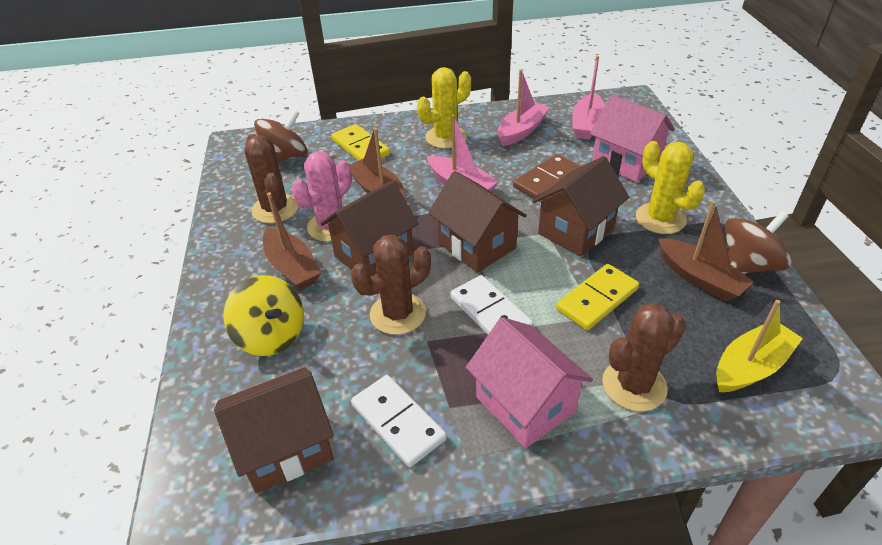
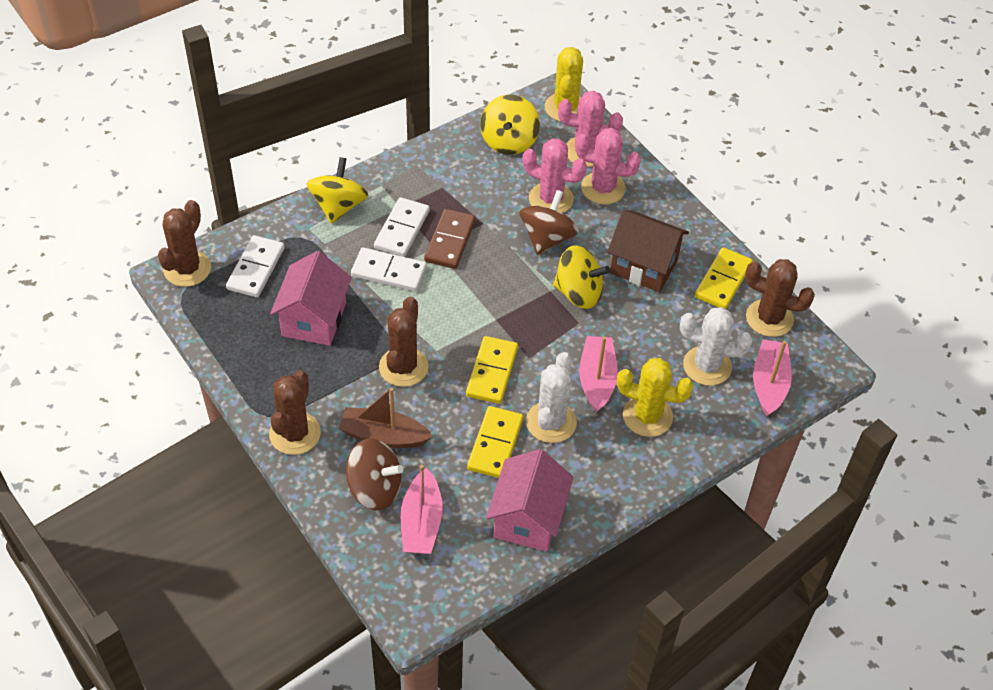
brown boat: [263,192,321,290] [349,128,405,197] [658,200,754,301] = 3 -> [338,388,433,448] = 1
brown cactus: [244,134,299,223] [351,234,431,335] [602,303,686,412] = 3 -> [158,200,211,287] [269,370,321,455] [379,297,429,387] [745,259,815,337] = 4
brown house: [214,367,334,493] [321,180,419,276] [428,171,527,273] [533,156,629,256] = 4 -> [607,210,689,292] = 1
pink cactus: [291,151,352,242] = 1 -> [523,138,587,213] [558,91,623,167] [575,128,641,205] = 3
white cactus: none = 0 -> [526,352,577,443] [680,307,753,386] = 2
white domino: [351,375,447,467] [450,275,533,334] = 2 -> [226,235,285,297] [351,247,427,292] [374,197,430,257] = 3
yellow boat: [716,300,803,392] = 1 -> none = 0
yellow domino: [332,124,390,161] [556,264,639,330] = 2 -> [466,336,518,404] [467,406,523,478] [695,247,753,309] = 3
yellow spinning top: [224,275,304,356] = 1 -> [307,157,368,224] [480,94,540,155] [553,245,610,309] = 3

